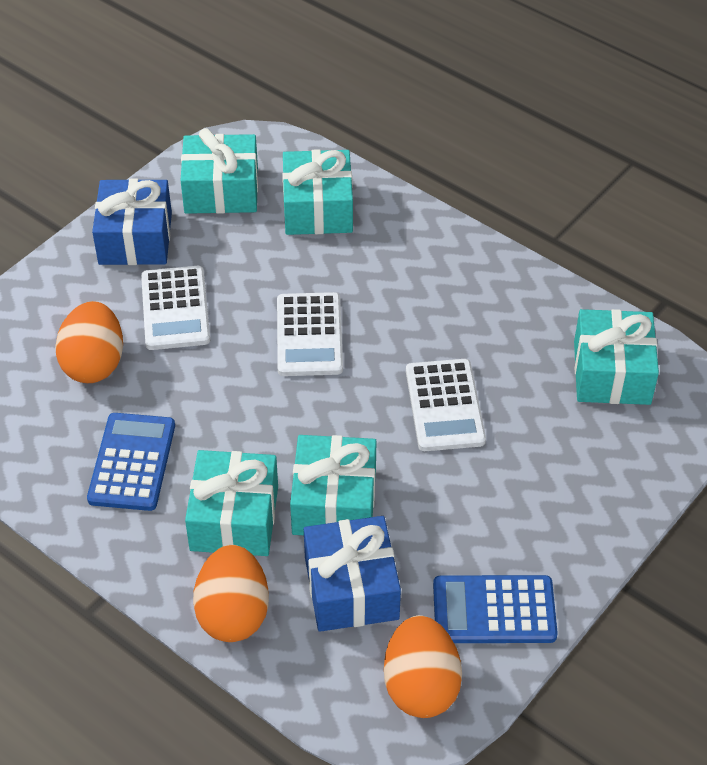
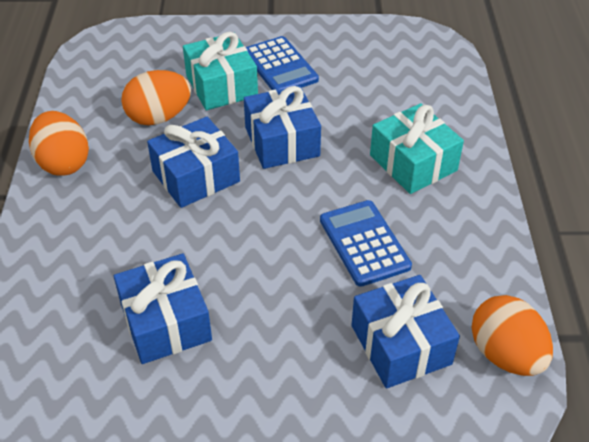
blue gift: [92,179,172,265] [304,516,401,632] = 2 -> [114,253,212,364] [147,117,240,208] [244,86,321,169] [352,275,460,388] = 4
turquoise gift: [180,128,258,214] [185,450,278,556] [282,149,353,235] [290,435,376,535] [574,309,659,405] = 5 -> [183,32,258,110] [370,103,464,194] = 2
white calculator: [141,266,210,350] [277,292,343,376] [406,359,486,451] = 3 -> none = 0

